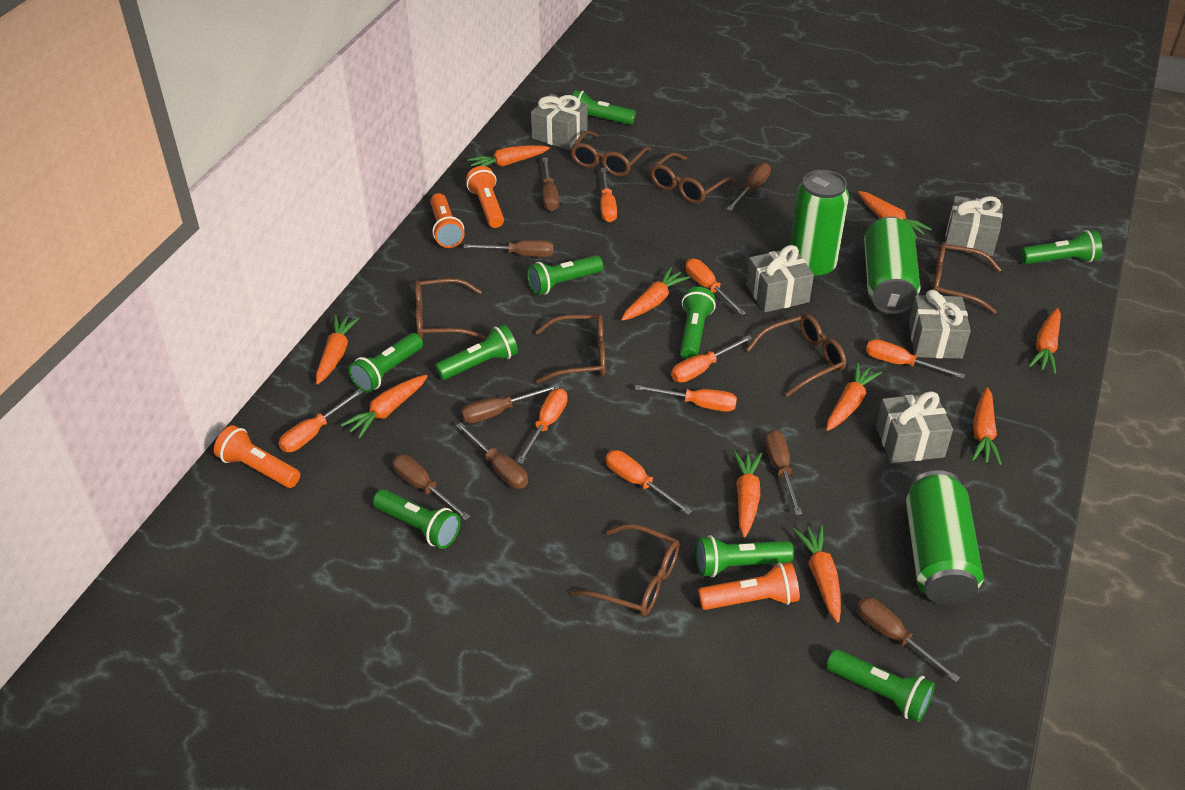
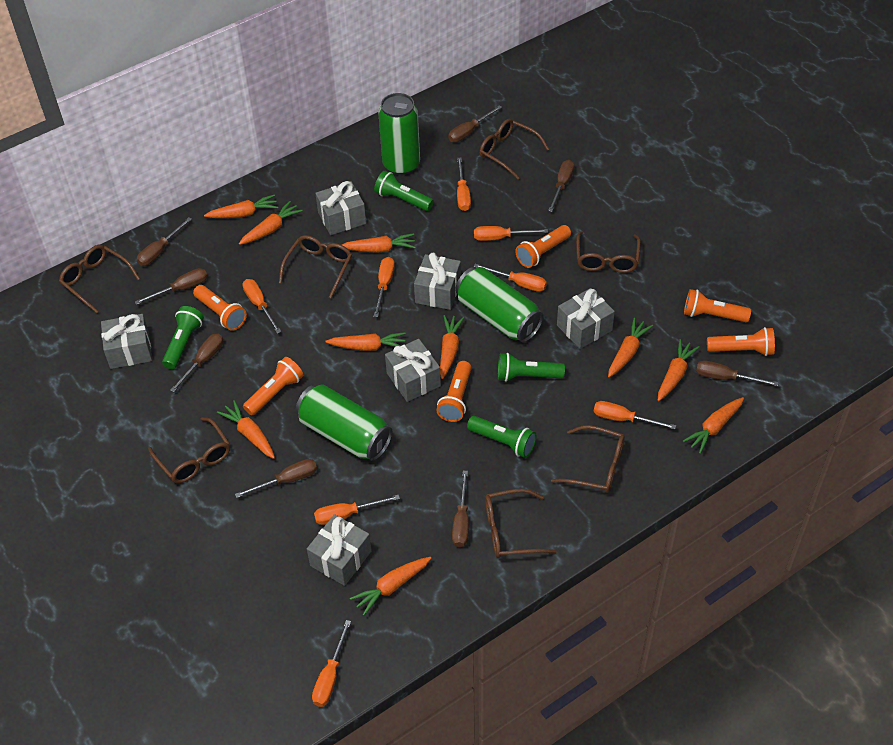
green flashlight: [349,333,423,393] [373,489,461,549] [435,324,518,380] [527,255,603,295] [572,90,636,125] [680,287,716,359] [696,535,794,577] [826,649,935,722] [1021,230,1102,264] = 9 -> [162,306,204,369] [374,171,434,211] [467,416,536,458] [498,353,565,382] = 4
grey gift: [531,94,588,150] [746,245,814,312] [876,391,953,463] [909,290,971,359] [945,196,1003,256] = 5 -> [101,314,152,369] [307,514,372,586] [315,181,366,235] [385,339,441,402] [414,253,461,310] [557,288,615,349] = 6
orange flashlight: [214,425,300,488] [430,193,465,248] [466,166,504,228] [698,562,800,610] = 4 -> [193,285,247,331] [243,357,303,415] [436,361,472,422] [516,225,571,268] [684,289,751,322] [707,327,775,356] = 6

